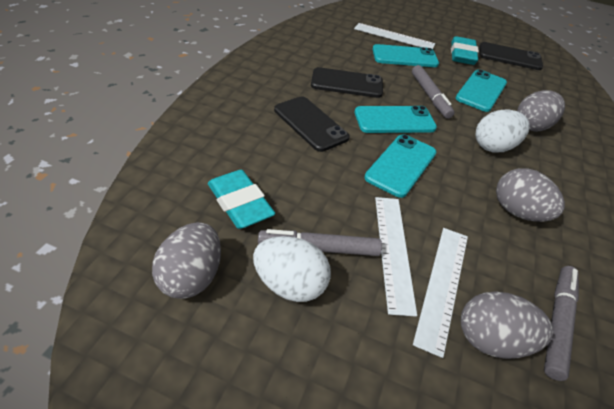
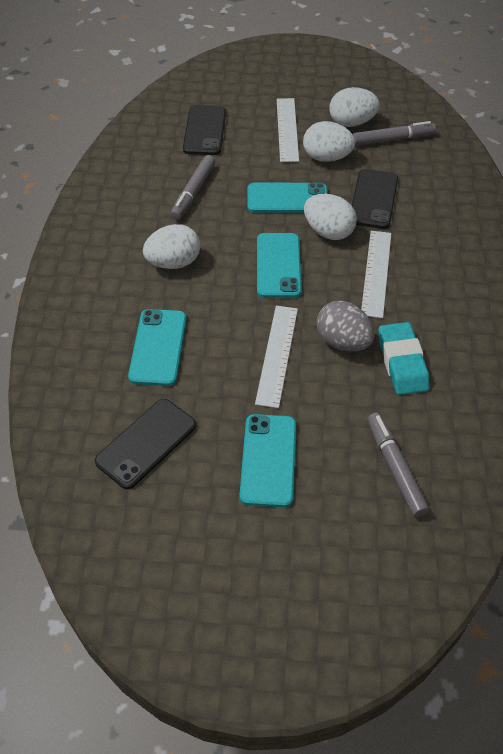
grey egg: [152,222,221,299] [461,292,554,359] [496,168,565,222] [517,90,565,132] = 4 -> [316,301,375,351] = 1
turquoise eraser: [208,170,275,229] [451,36,479,65] = 2 -> [379,322,430,395] = 1
white egg: [253,236,331,302] [475,109,530,153] = 2 -> [143,224,200,269] [303,121,355,162] [304,194,357,240] [329,87,380,127] = 4

